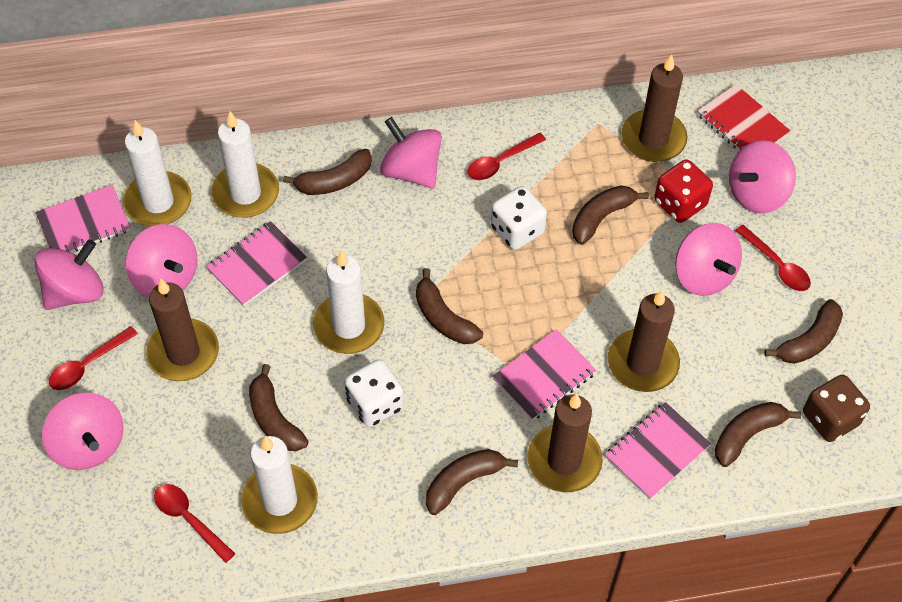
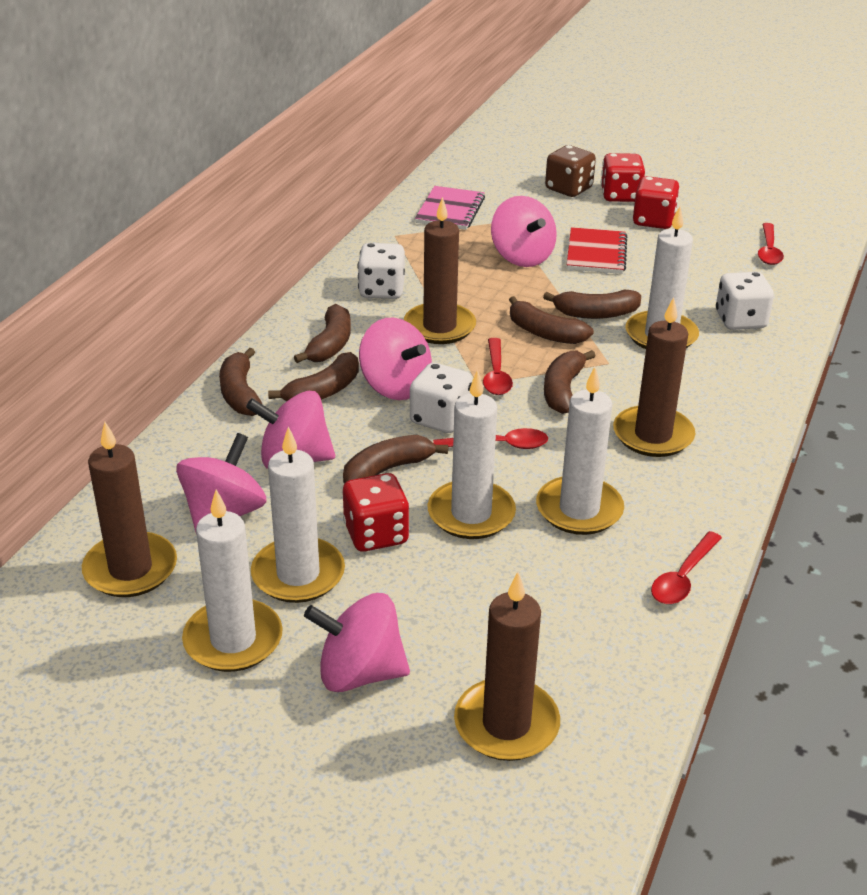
pink notebook: [35,185,131,252] [207,221,307,306] [492,329,596,420] [605,402,711,500] = 4 -> [415,186,485,230] = 1
pink spinning top: [34,239,104,310] [42,393,124,470] [126,224,197,297] [380,117,442,189] [675,223,742,296] [729,140,796,213] = 6 -> [176,433,266,532] [246,391,335,469] [304,593,410,692] [359,318,432,400] [491,196,557,267] = 5
red dice: [654,159,713,223] = 1 -> [343,473,410,552] [601,153,645,202] [633,176,680,229] = 3
white candle: [123,120,192,226] [211,112,279,218] [241,436,318,534] [313,250,384,354] = 4 -> [182,489,283,672] [251,427,345,603] [428,370,516,539] [536,367,624,535] [626,206,699,349] = 5
white dice: [345,359,404,427] [491,186,547,250] = 2 -> [358,243,405,299] [410,363,472,433] [716,272,774,330] = 3

